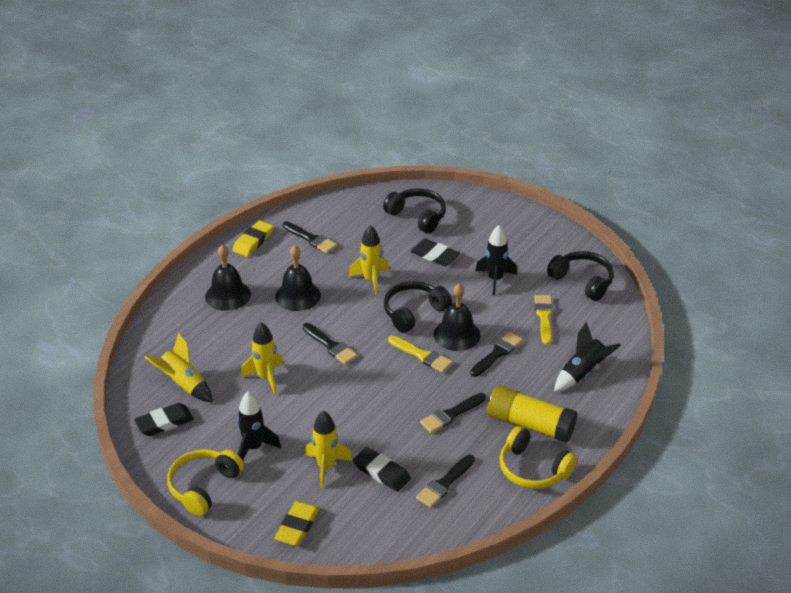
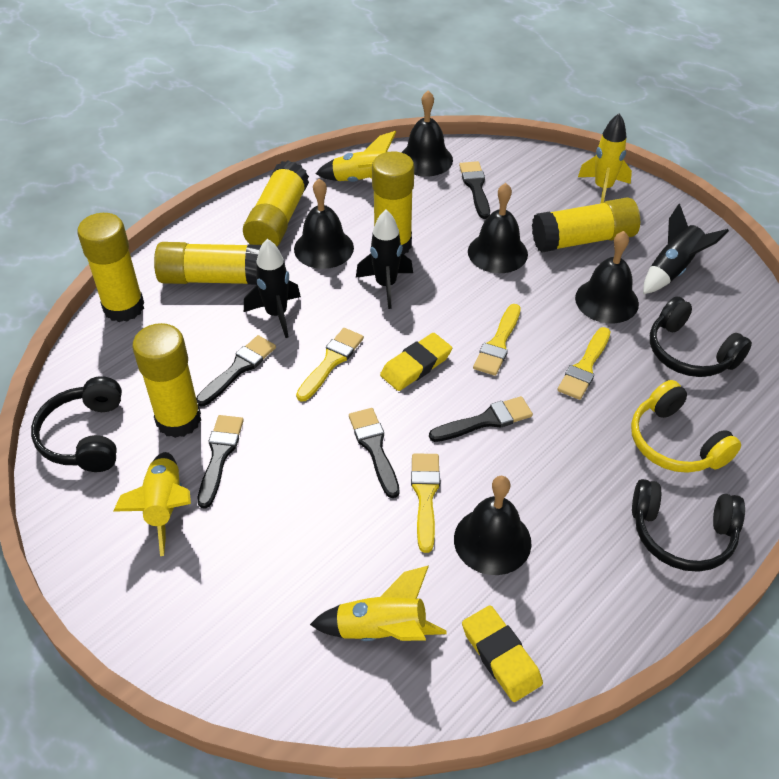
black bell: [205,245,251,311] [275,245,321,311] [434,284,481,351] = 3 -> [294,179,354,269] [401,91,453,177] [454,476,531,575] [468,183,528,273] [575,231,639,323] = 5
black eraser: [134,403,194,436] [353,447,411,492] [410,239,460,266] = 3 -> none = 0
yellow brush: [388,336,453,373] [534,295,553,345] = 2 -> [296,328,364,402] [411,453,440,553] [473,304,521,376] [557,327,611,400] = 4
yellow glue stick: [487,385,577,442] = 1 -> [77,213,144,322] [132,323,201,438] [154,242,261,285] [243,160,309,247] [372,151,414,254] [532,197,640,253] = 6
yellow headphones: [167,449,244,516] [500,426,577,489] = 2 -> [631,380,741,473] = 1

